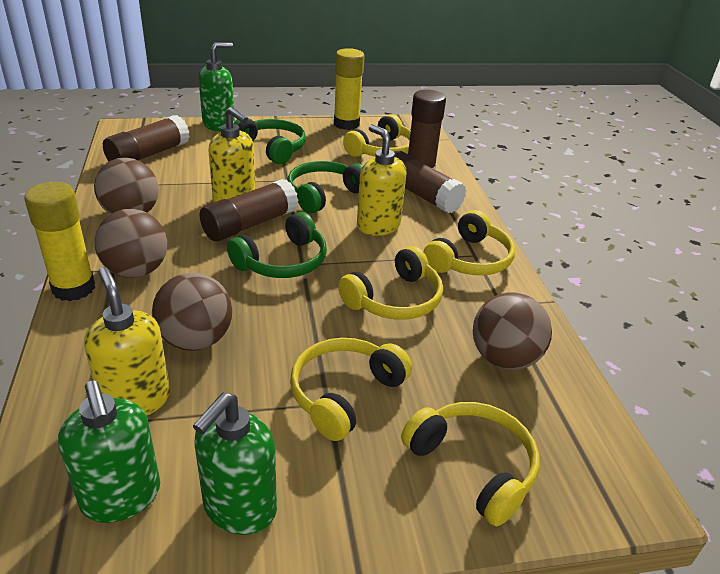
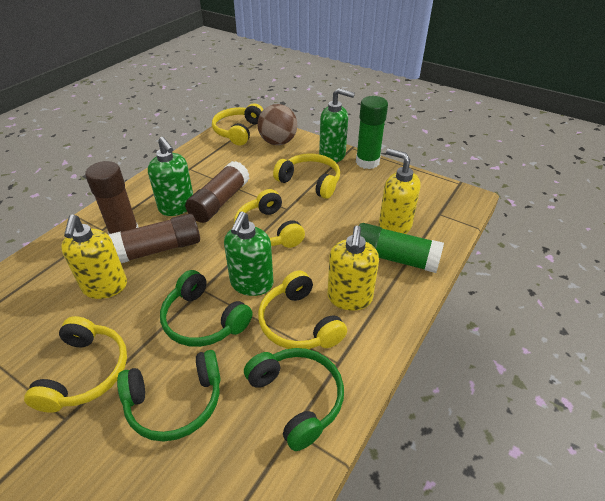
brown ball: [94,158,159,214] [95,209,167,278] [152,273,232,351] [473,293,552,370] = 4 -> [257,104,297,145] = 1
brown glue stick: [103,115,190,162] [200,179,298,241] [394,151,466,213] [408,90,446,170] = 4 -> [85,161,139,234] [109,213,200,263] [185,161,249,223] = 3
green glue stick: none = 0 -> [356,96,388,169] [359,223,444,273] = 2
yellow glue stick: [24,182,95,301] [334,48,365,130] = 2 -> none = 0

